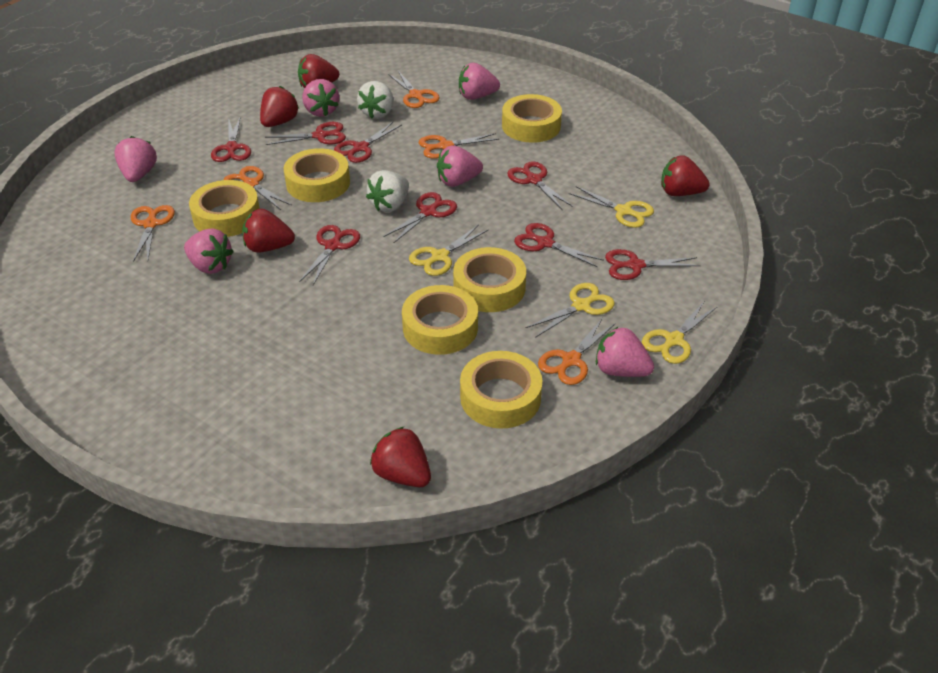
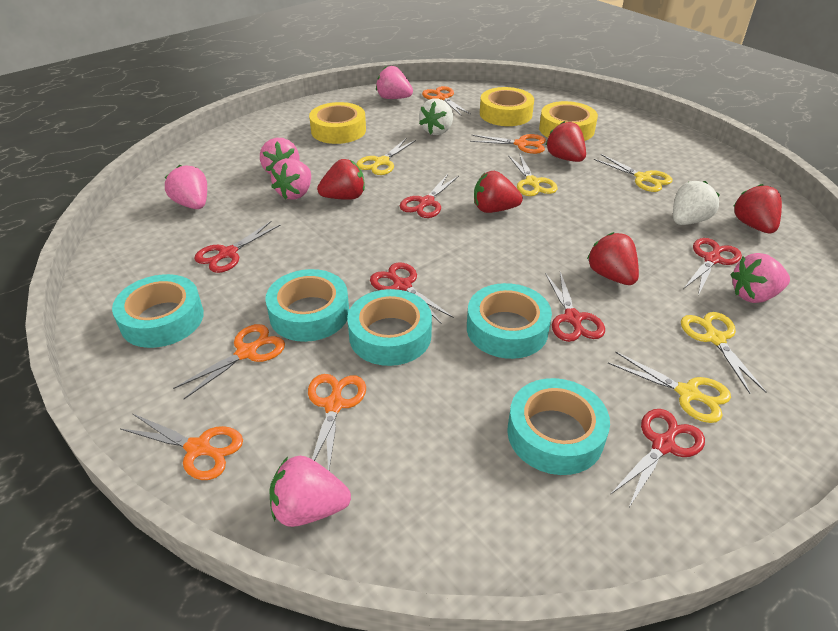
red scissors: [211,118,251,162] [265,122,346,145] [299,225,360,285] [334,122,402,163] [383,192,457,244] [507,161,573,210] [514,223,604,267] [605,249,701,280] = 8 -> [194,221,281,273] [370,262,454,324] [400,174,459,218] [545,272,605,342] [610,409,705,507] [683,238,742,295] = 6
turquoise tape: none = 0 -> [112,274,204,348] [265,269,349,342] [347,289,432,366] [467,283,552,359] [507,378,610,475] = 5
yellow scissors: [409,225,489,276] [526,283,615,338] [569,186,654,228] [642,302,718,364] = 4 -> [356,139,416,175] [508,153,558,196] [594,154,673,192] [608,351,731,423] [681,312,766,394] = 5
yellow tape: [189,180,260,237] [283,148,350,202] [402,285,478,355] [453,247,526,312] [460,351,542,429] [502,94,562,143] = 6 -> [309,102,366,144] [480,87,534,126] [539,101,598,141] = 3

